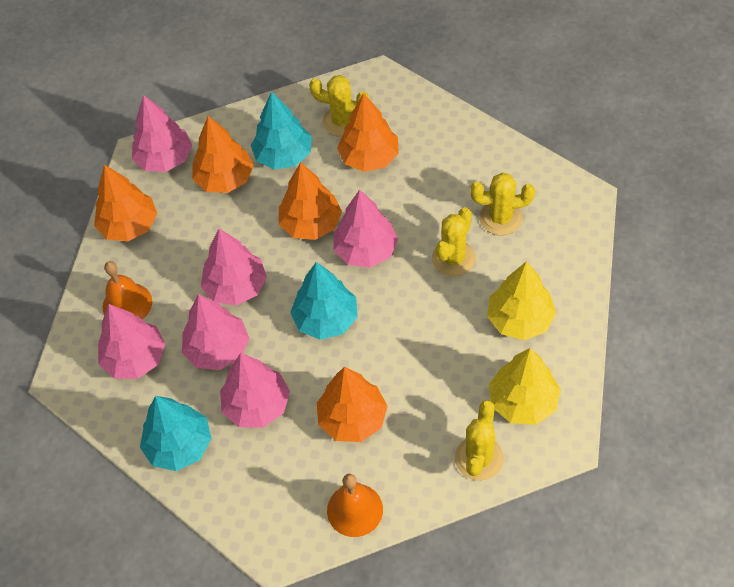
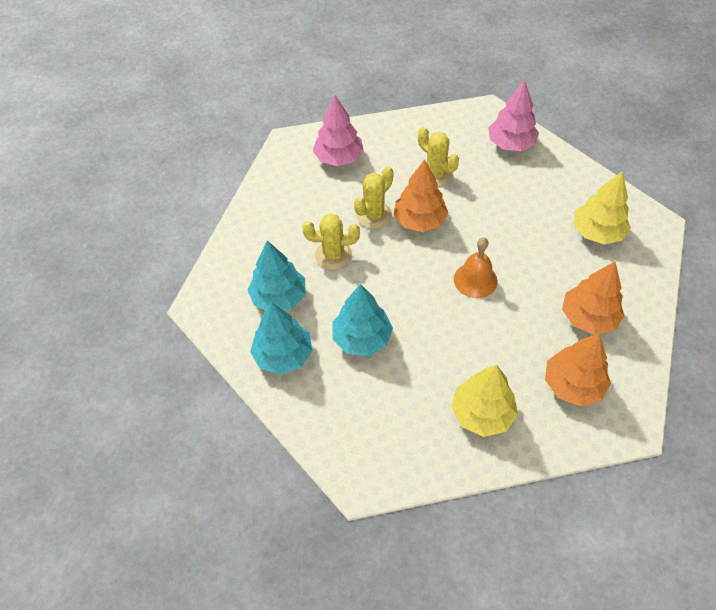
orange bell: [102,261,152,320] [327,474,383,537] = 2 -> [454,237,498,298] = 1
orange tree: [94,164,157,241] [192,116,254,193] [279,162,342,240] [317,367,388,442] [337,93,399,172] = 5 -> [394,159,448,232] [545,334,611,406] [562,261,624,335] = 3
pink tree: [98,304,165,379] [132,95,192,172] [182,294,249,370] [201,228,267,306] [220,353,290,428] [334,190,398,268] = 6 -> [313,96,364,166] [488,80,539,151] = 2
yellow cactus: [309,75,369,137] [432,207,476,276] [455,400,504,481] [470,173,535,235] = 4 -> [302,213,360,270] [354,166,393,229] [418,127,459,187] = 3

